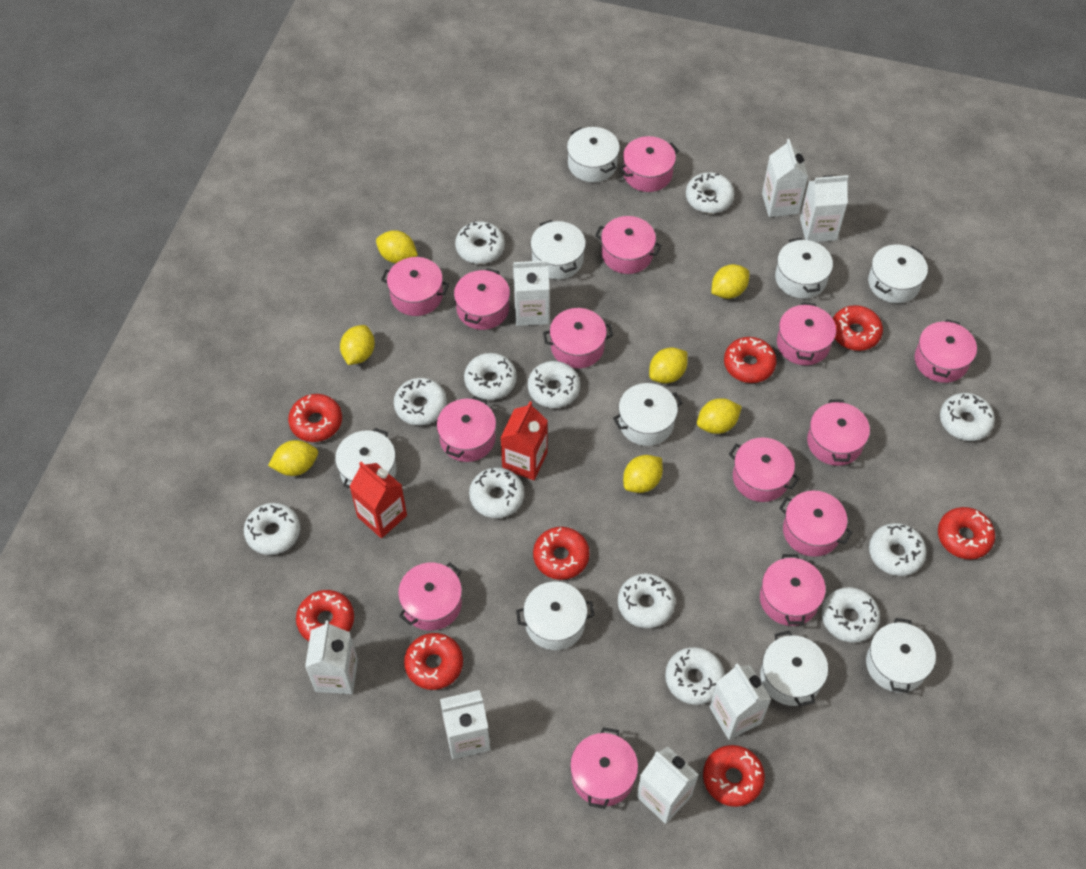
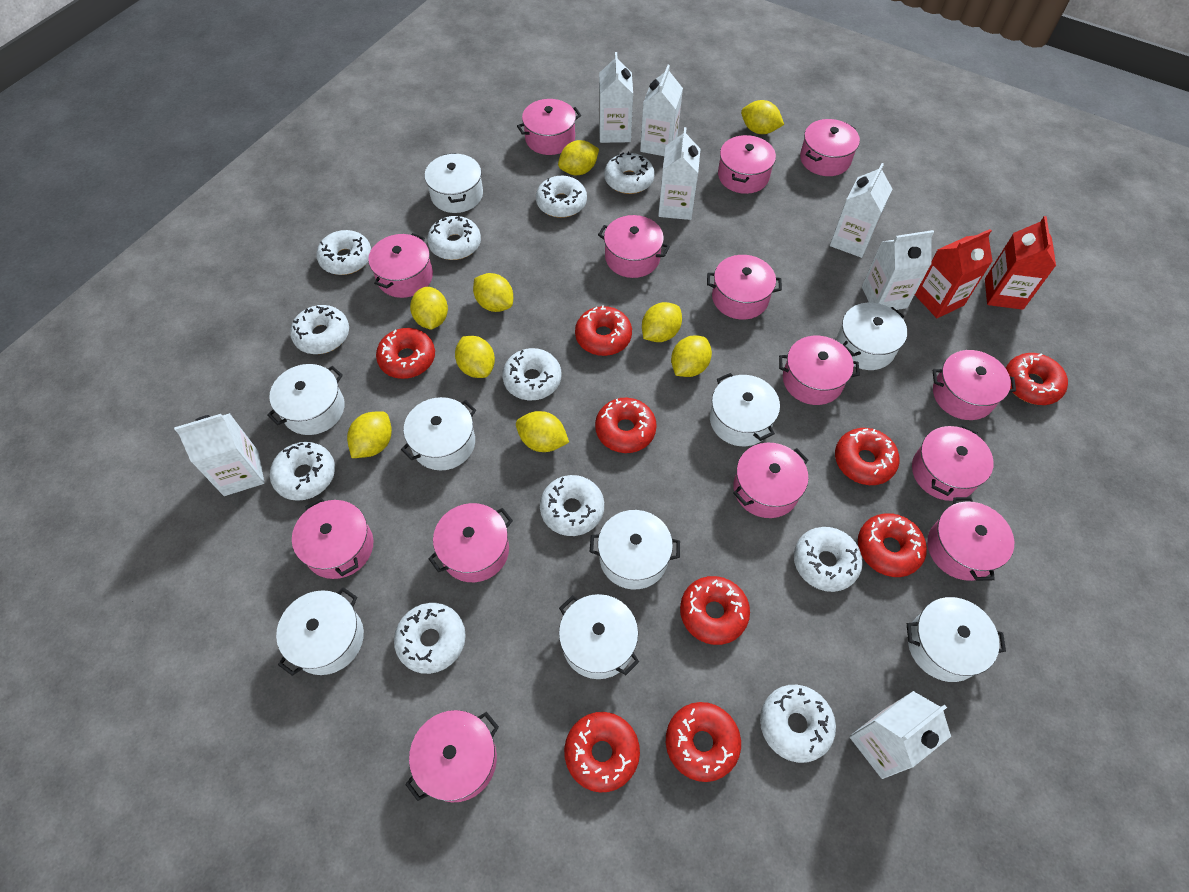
red donut: [288,394,342,442] [296,590,354,641] [404,633,463,690] [533,527,590,580] [703,745,765,807] [724,337,777,383] [833,305,883,351] [938,507,995,559] = 8 -> [376,328,435,379] [564,712,640,792] [575,306,632,356] [595,398,657,453] [666,702,741,782] [680,576,750,645] [835,428,899,485] [858,513,927,577] [1006,353,1068,405] = 9
white donut: [244,503,300,555] [394,378,447,425] [455,221,505,264] [464,353,517,400] [469,467,524,518] [528,361,580,408] [618,573,675,628] [665,647,725,705] [686,172,735,213] [822,587,880,643] [869,523,927,576] [940,393,995,441] = 12 -> [270,442,335,501] [290,305,349,354] [316,230,371,275] [394,603,466,674] [427,216,481,260] [502,348,561,400] [536,176,587,218] [540,475,604,536] [604,152,654,194] [760,685,836,763] [794,527,863,592] = 11
yellow lemon: [268,440,318,476] [340,325,375,365] [376,230,418,263] [623,455,663,493] [649,347,687,384] [697,398,742,434] [711,264,749,299] = 7 -> [347,411,392,458] [410,287,448,330] [455,336,495,378] [473,273,513,312] [516,411,569,452] [558,140,599,175] [642,302,682,342] [671,335,712,377] [741,100,784,134] = 9

